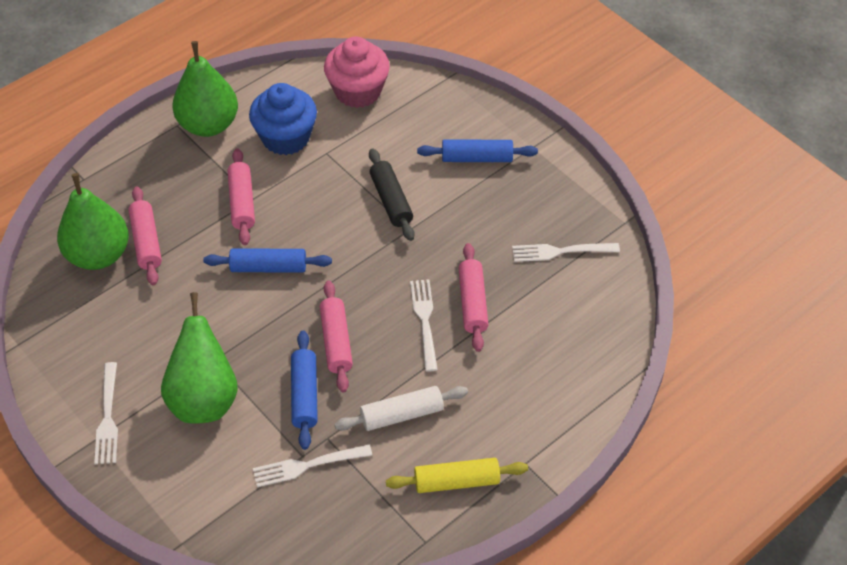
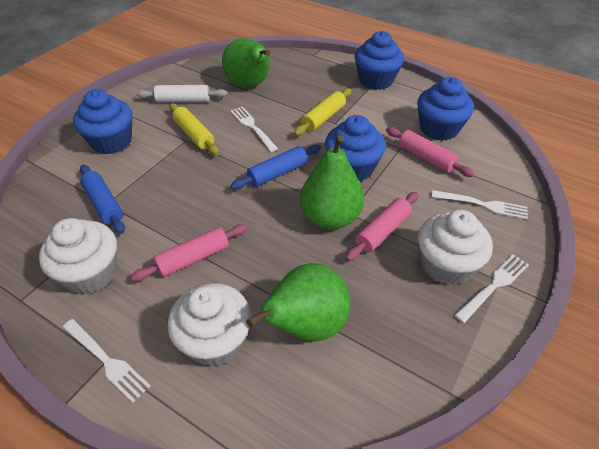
black rolling pin: [369,148,415,241] = 1 -> none = 0
blue cupcake: [249,83,317,155] = 1 -> [73,89,133,154] [325,115,386,181] [355,31,404,90] [417,77,474,141] = 4
blue rolling pin: [203,248,332,273] [291,331,318,450] [417,140,538,162] = 3 -> [80,165,125,234] [231,144,321,190] = 2
pink cupcake: [324,36,390,108] = 1 -> none = 0
pink rolling pin: [129,187,162,285] [228,148,255,245] [320,281,353,393] [458,243,488,352] = 4 -> [131,224,248,281] [345,192,419,261] [386,127,474,177] = 3
white cupcake: none = 0 -> [39,218,117,294] [168,283,251,367] [418,210,493,285] = 3
yellow rolling pin: [386,458,528,493] = 1 -> [169,103,219,155] [294,88,352,136] = 2

